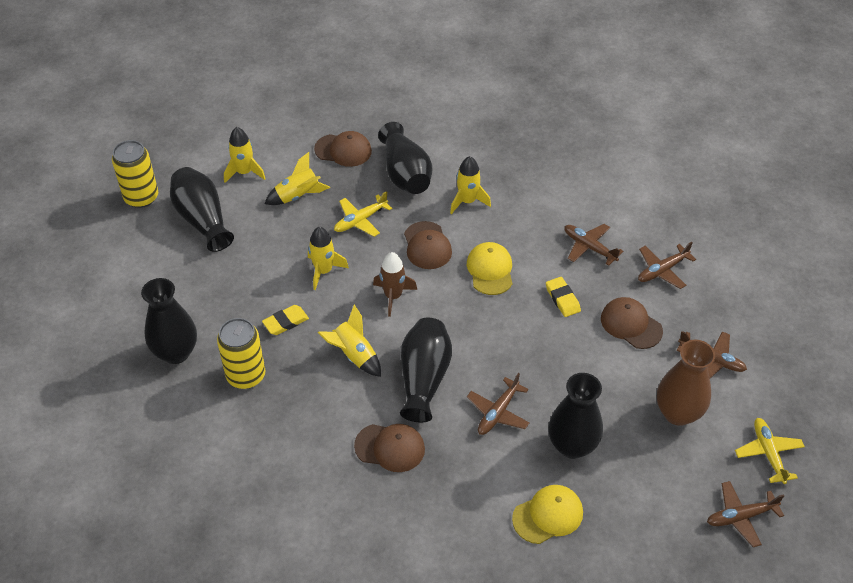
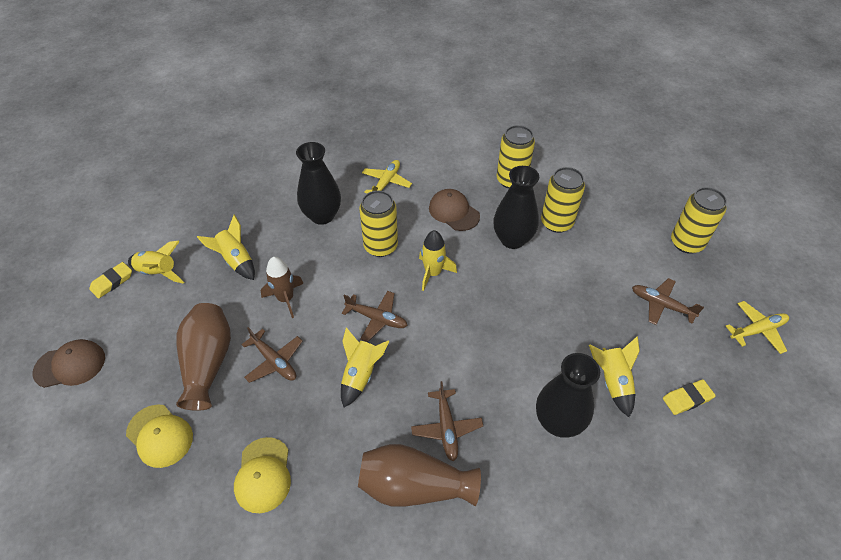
black vase: [141,278,197,364] [170,167,234,252] [378,122,432,194] [400,318,452,423] [548,373,603,459] = 5 -> [296,142,341,225] [493,166,539,249] [536,353,600,438] = 3
brown cap: [314,131,372,167] [354,424,425,472] [404,221,452,269] [601,297,663,349] = 4 -> [33,339,105,388] [429,189,480,231] = 2
brown plane: [467,373,529,435] [564,224,623,266] [638,242,696,289] [676,331,747,378] [707,481,784,547] = 5 -> [241,327,303,383] [342,291,408,342] [411,381,483,461] [632,278,704,325] = 4
brown vase: [657,340,715,426] = 1 -> [176,303,231,411] [358,444,481,507] = 2
yellow can: [112,140,158,208] [217,318,265,389] = 2 -> [359,191,398,257] [497,125,535,189] [541,167,585,233] [671,187,727,254] = 4

